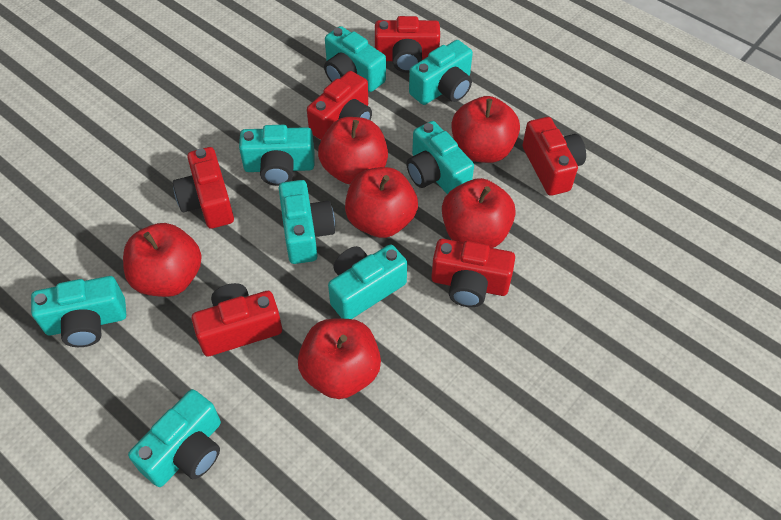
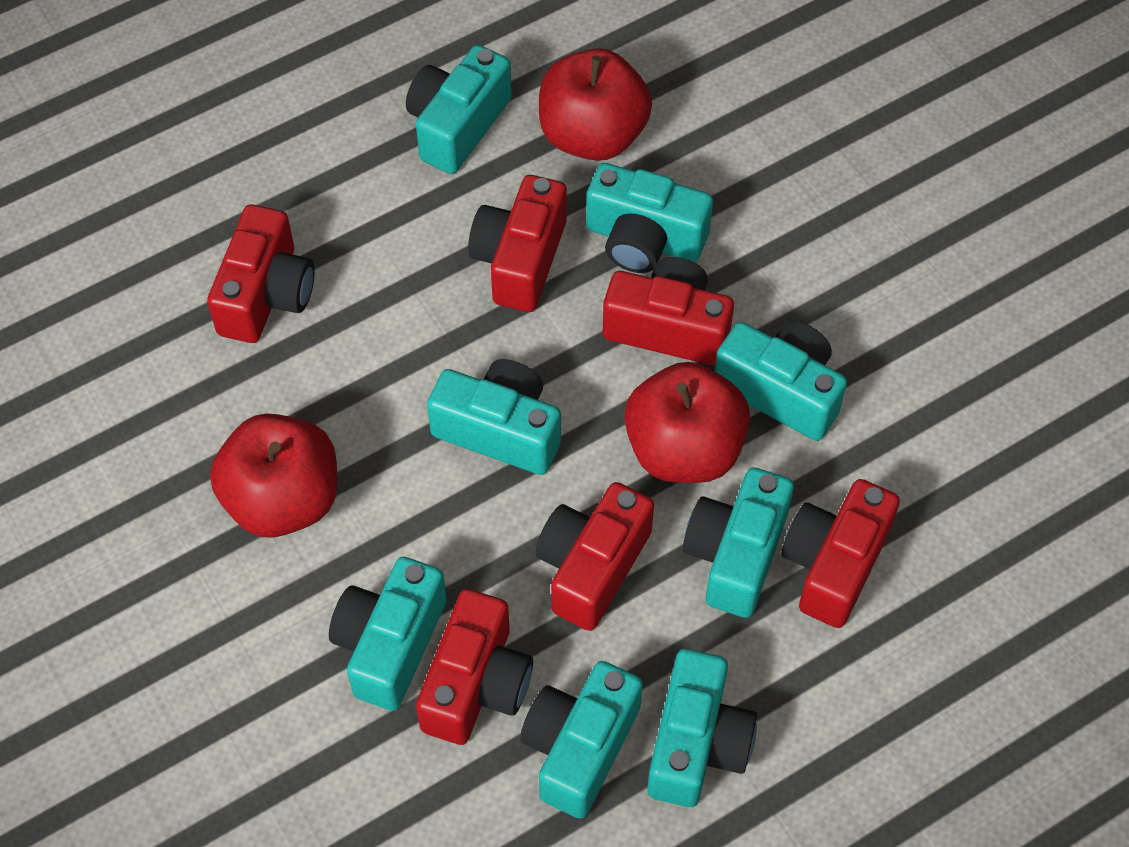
red apple: [123,223,202,297] [298,319,381,399] [318,117,388,184] [345,167,418,238] [442,178,516,248] [451,96,520,163] = 6 -> [210,413,337,538] [539,48,652,161] [624,362,750,483] = 3

